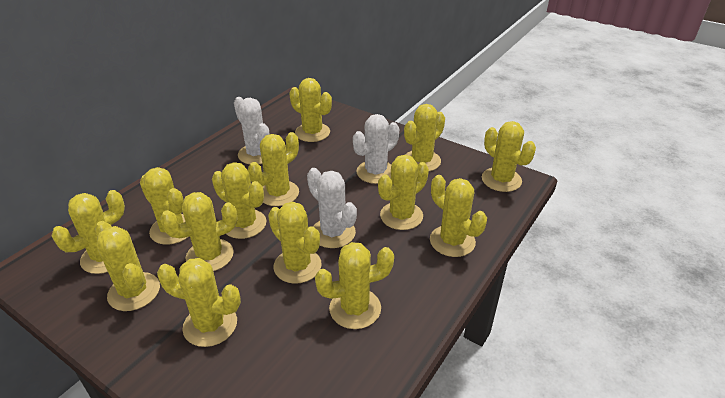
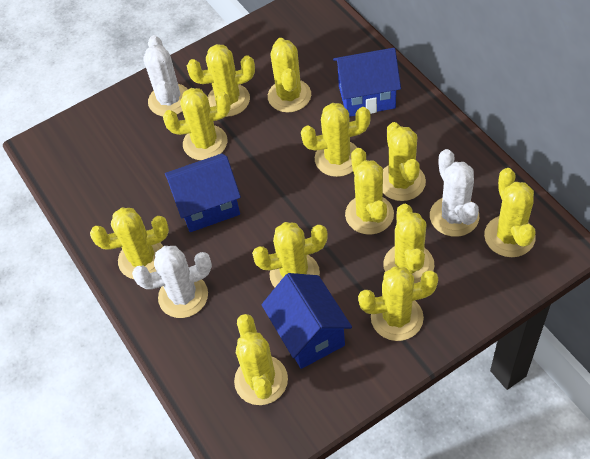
blue house: none = 0 -> [165,153,241,232] [261,273,352,369] [333,48,401,117] = 3
yellow cactus: [52,190,125,274] [95,221,160,311] [140,167,188,245] [157,258,241,347] [160,192,238,271] [212,162,267,239] [248,132,299,206] [268,202,322,284] [289,78,332,142] [315,242,394,329] [378,155,429,230] [404,104,445,171] [430,175,487,257] [482,121,536,192] = 14 -> [90,208,169,279] [163,88,231,160] [187,44,255,117] [234,314,288,405] [252,222,328,287] [268,38,311,112] [301,103,371,177] [345,148,394,235] [358,266,438,341] [383,122,426,201] [383,204,434,283] [484,168,536,257] = 12

